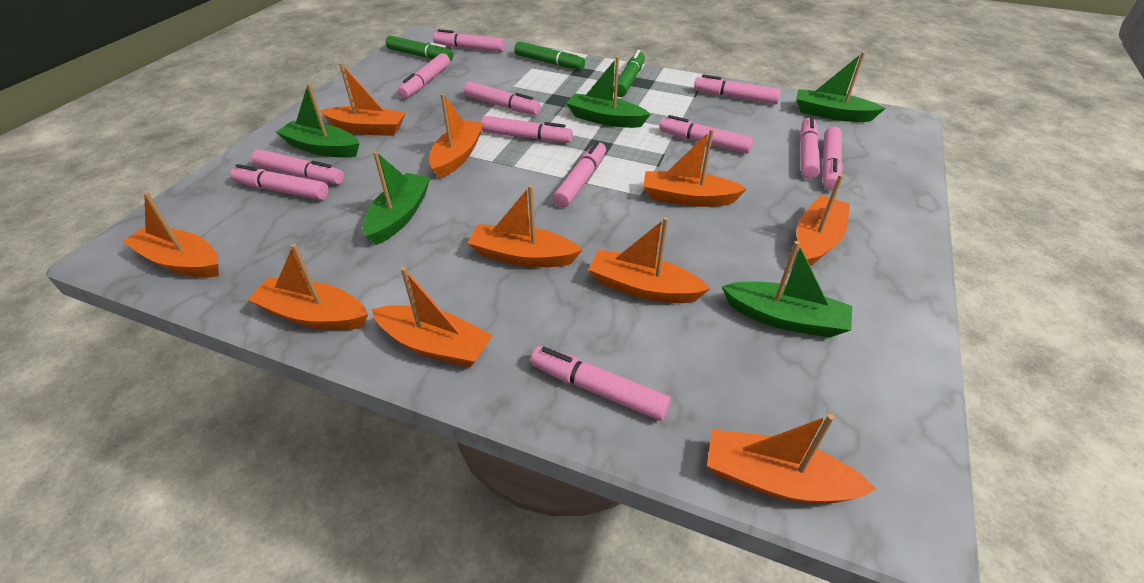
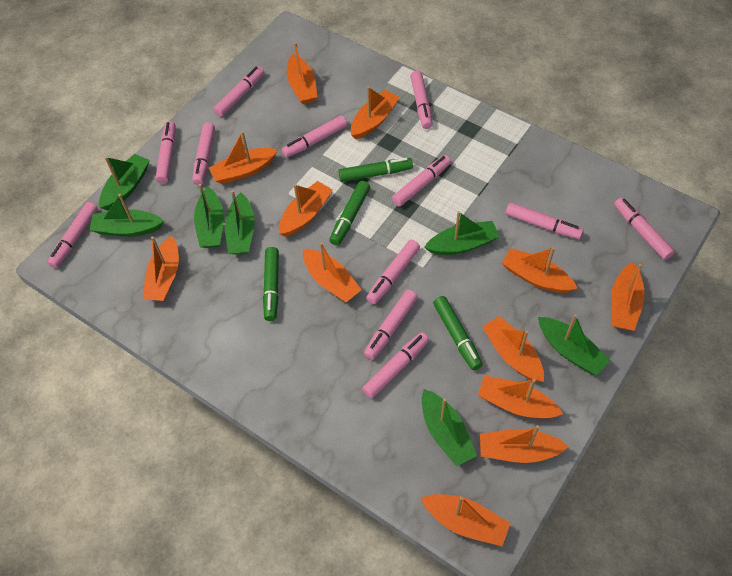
green boat: [276,83,360,158] [363,151,431,245] [566,56,651,128] [722,241,852,338] [796,52,886,122] = 5 -> [90,194,164,237] [99,154,150,210] [194,184,224,248] [225,190,255,255] [422,389,477,467] [424,211,500,255] [538,314,610,375] = 7
green marker: [386,36,453,61] [514,42,585,70] [613,50,645,97] = 3 -> [263,247,279,321] [329,181,370,246] [338,158,413,182] [433,296,483,370] = 4
orange boat: [122,192,219,278] [247,244,368,330] [320,63,406,136] [371,267,493,368] [429,93,484,179] [468,185,582,267] [588,217,711,303] [643,129,747,207] [707,414,876,503] [797,174,850,266] = 10 -> [143,236,179,301] [209,131,278,184] [279,181,333,237] [287,42,317,104] [303,242,362,302] [351,86,400,139] [421,494,511,546] [478,375,563,419] [480,425,569,463] [482,316,544,382] [502,247,578,293] [611,262,645,331] = 12

